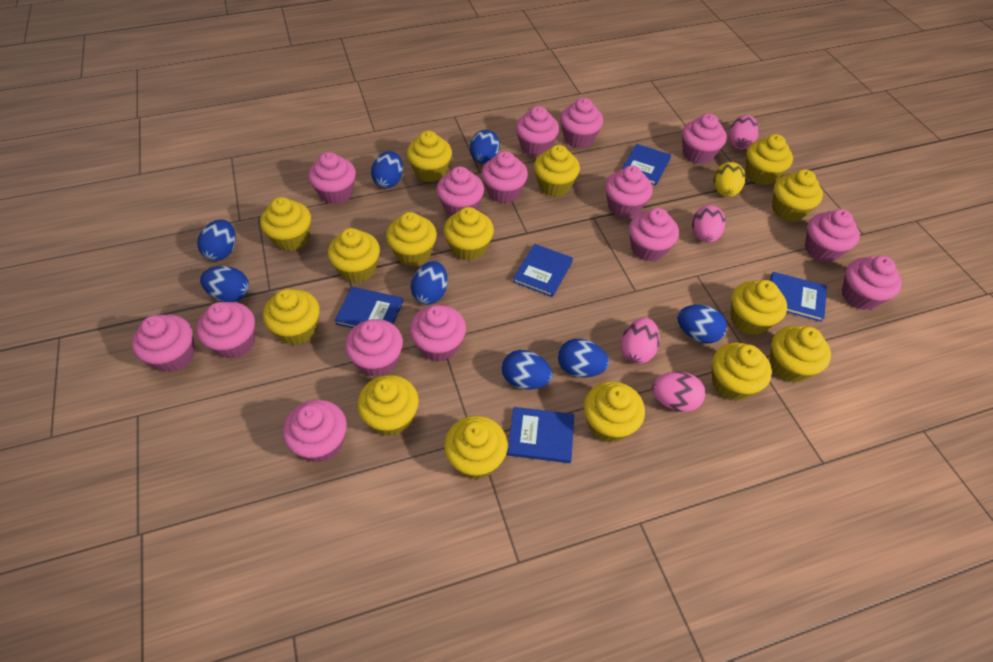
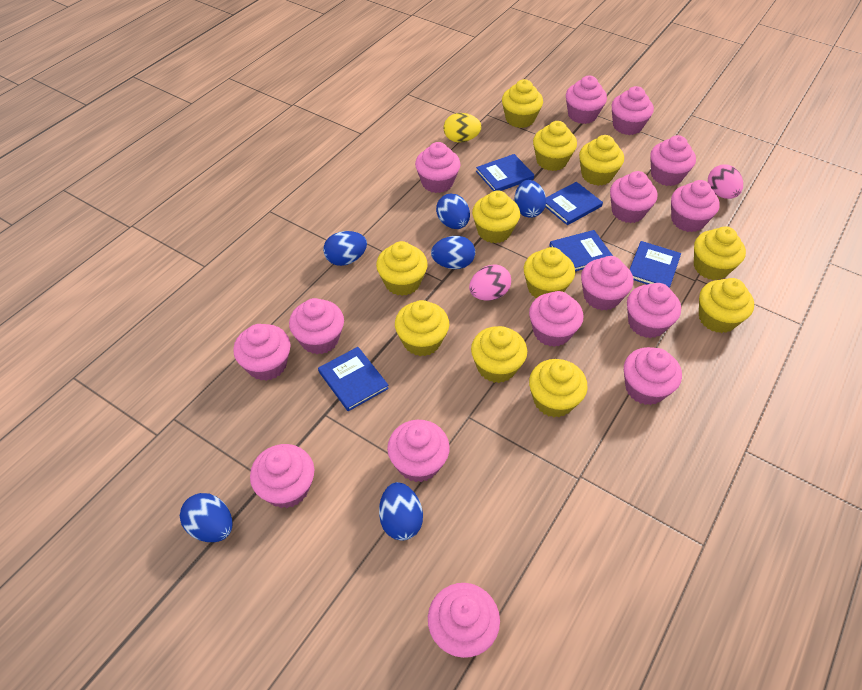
blue egg: [197,219,236,261] [200,266,249,302] [371,151,403,188] [411,261,448,305] [470,130,500,163] [502,350,552,390] [558,339,609,377] [677,305,727,344] = 8 -> [180,493,233,542] [323,231,367,266] [379,482,423,541] [431,236,475,269] [436,194,470,229] [514,180,546,218] = 6
pink egg: [620,318,660,364] [652,372,706,412] [692,205,726,243] [728,115,759,149] = 4 -> [469,265,511,300] [708,164,743,199] = 2
yellow cupcake: [260,197,311,251] [263,289,320,345] [328,228,380,283] [357,375,419,436] [386,212,437,266] [407,131,452,182] [444,207,494,261] [444,416,508,479] [534,145,580,197] [584,381,645,443] [712,342,772,401] [731,280,787,335] [746,134,793,185] [769,326,831,383] [772,169,823,222] = 15 -> [376,241,428,296] [395,300,449,356] [471,326,527,383] [472,190,520,243] [502,79,543,128] [524,247,575,298] [529,359,588,417] [533,121,577,171] [579,135,624,186] [694,226,746,280] [699,278,754,333] = 11

